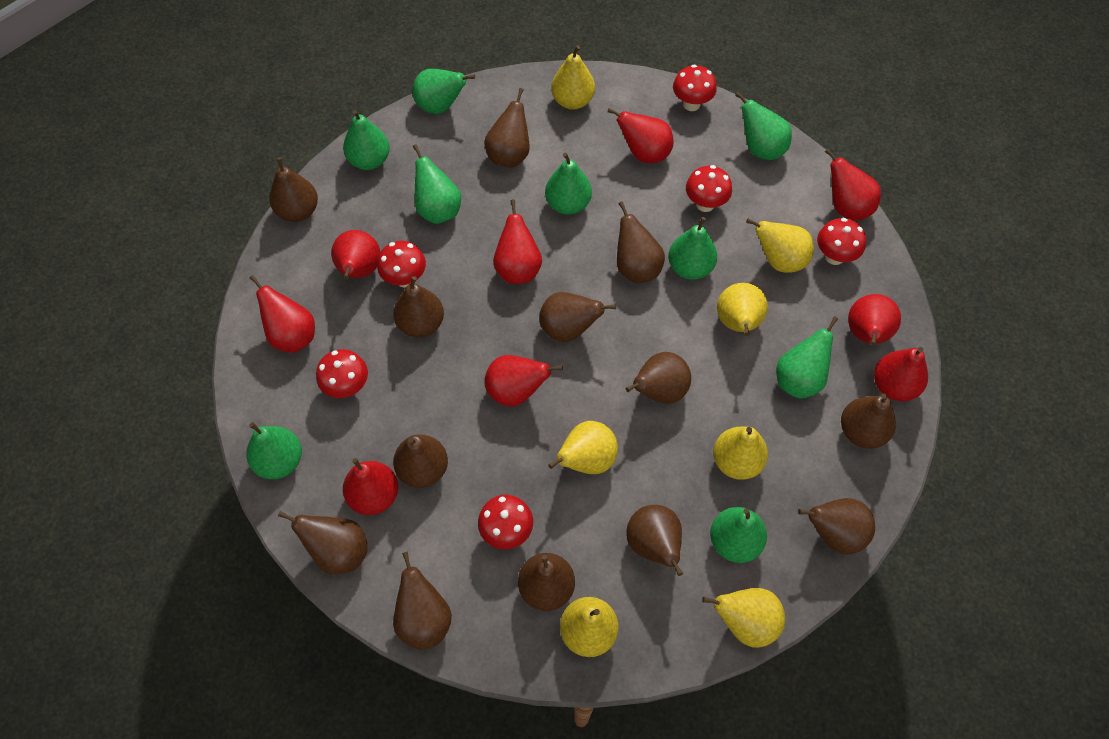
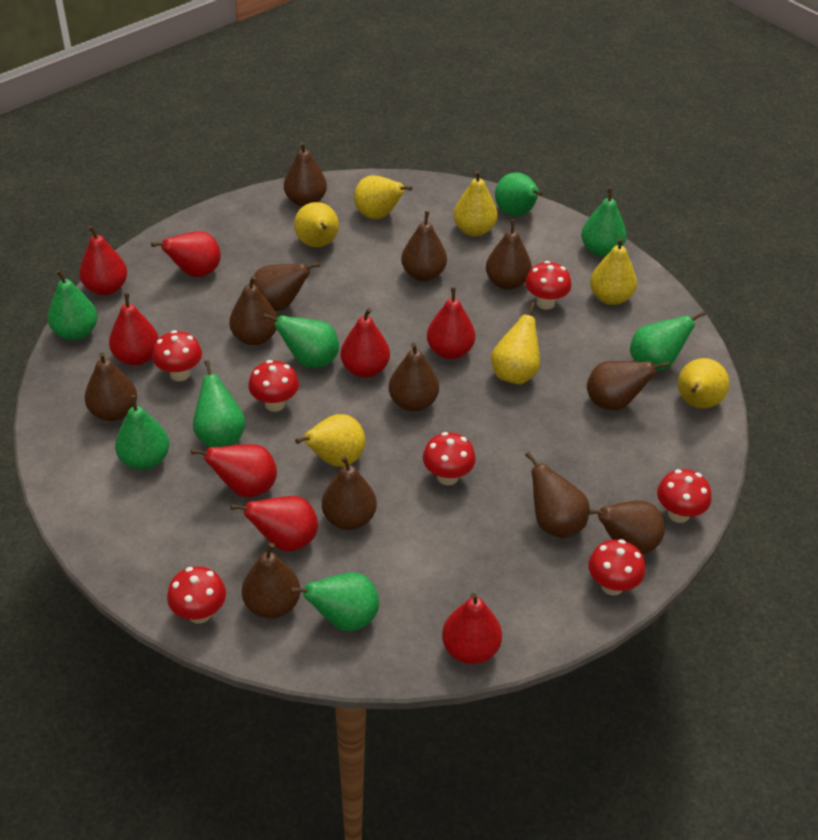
brown pear: [269,157,318,222] [278,511,368,574] [393,276,444,337] [393,435,448,488] [393,552,452,650] [484,88,530,168] [518,553,575,611] [539,292,616,342] [617,201,665,283] [625,352,691,404] [626,505,683,576] [798,498,875,555] [841,394,896,449] = 13 -> [85,352,137,422] [229,276,277,345] [242,543,300,619] [253,262,320,311] [284,142,327,207] [322,456,377,530] [389,343,439,412] [401,211,447,281] [486,219,532,290] [525,452,589,538] [587,361,669,410] [587,500,665,555] = 12
green pear: [246,422,302,479] [343,110,390,170] [412,69,475,114] [413,144,461,224] [545,153,592,215] [668,217,717,280] [710,507,767,563] [735,92,792,160] [776,317,838,399] = 9 -> [48,270,97,341] [115,395,169,470] [193,360,246,447] [263,313,339,368] [290,572,379,632] [495,172,543,216] [581,187,626,257] [630,311,706,371] = 8
red mushroom: [316,349,368,398] [377,241,426,288] [478,495,533,549] [673,64,717,111] [686,165,732,212] [817,218,866,265] = 6 -> [152,330,202,381] [167,566,226,624] [248,360,299,412] [423,432,476,485] [525,261,571,310] [588,539,645,595] [657,469,711,523] = 7
red pear: [250,275,315,353] [331,230,380,279] [343,458,398,515] [484,355,563,407] [493,199,542,284] [608,108,674,163] [825,149,881,220] [848,294,901,346] [874,347,928,401] = 9 -> [79,225,127,295] [109,293,159,366] [151,231,221,277] [191,444,277,497] [230,496,318,551] [341,308,390,378] [427,287,475,359] [442,593,502,664] = 8

